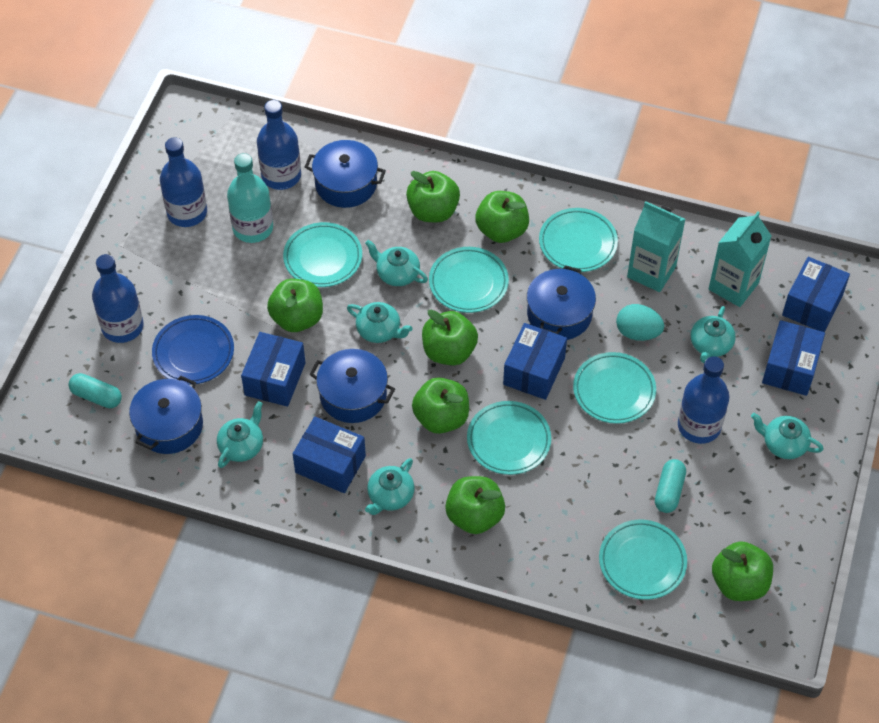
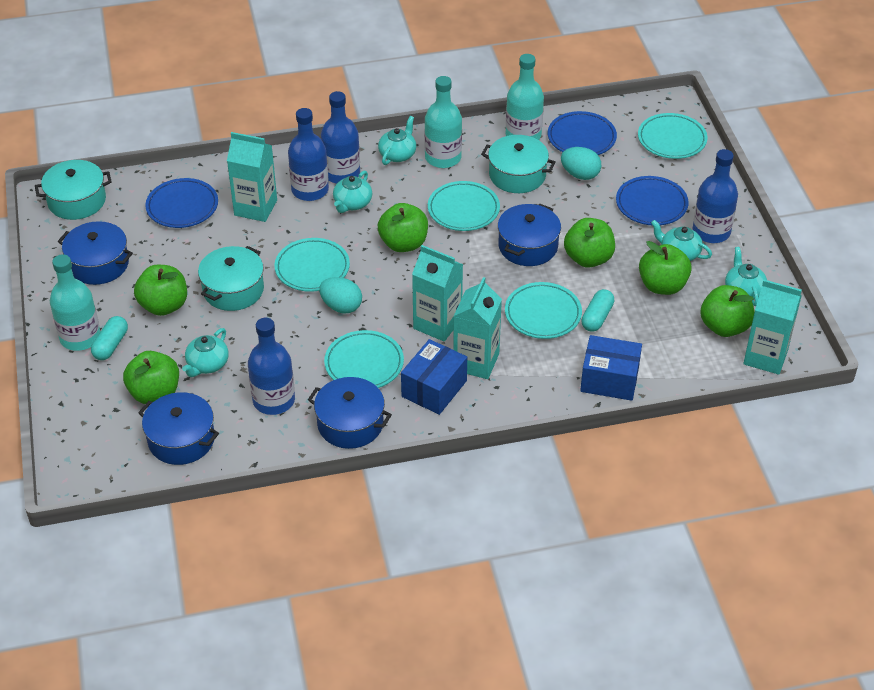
blue box: [241,332,306,407] [293,417,366,493] [503,323,567,400] [762,320,825,396] [782,257,850,332] = 5 -> [401,339,467,415] [580,335,642,401] = 2
blue plate: [152,315,234,385] = 1 -> [145,178,218,228] [548,111,617,155] [616,176,689,226] = 3
green apple: [267,279,323,332] [406,171,460,222] [412,377,469,434] [422,309,478,365] [445,476,505,534] [475,191,529,243] [712,541,773,601] = 7 -> [123,351,179,404] [134,265,187,316] [378,203,428,252] [564,218,615,268] [639,241,692,295] [701,285,755,337] = 6
turquoise bottle: [227,153,273,243] = 1 -> [50,254,100,351] [424,76,462,168] [506,54,544,140] = 3
turquoise carton: [627,201,685,292] [709,212,772,307] = 2 -> [227,132,277,222] [412,245,463,342] [453,277,502,379] [743,280,802,375] = 4
turquoise egg: [616,304,664,341] = 1 -> [319,277,362,314] [561,147,601,180] = 2
turquoise plate: [283,222,362,287] [429,247,509,313] [467,401,551,475] [539,208,618,272] [573,352,656,424] [599,520,687,600] = 6 -> [274,238,350,292] [324,330,404,388] [428,181,500,231] [505,282,582,339] [638,113,707,159] = 5
turquoise pot: none = 0 -> [35,160,112,220] [198,246,264,311] [481,135,556,193] = 3
turquoise teapot: [217,401,263,468] [347,302,413,343] [365,240,428,286] [365,458,415,515] [691,306,736,363] [751,413,823,459] = 6 -> [182,328,229,377] [333,171,372,213] [378,116,416,165] [651,220,712,261] [725,247,767,306] = 5

